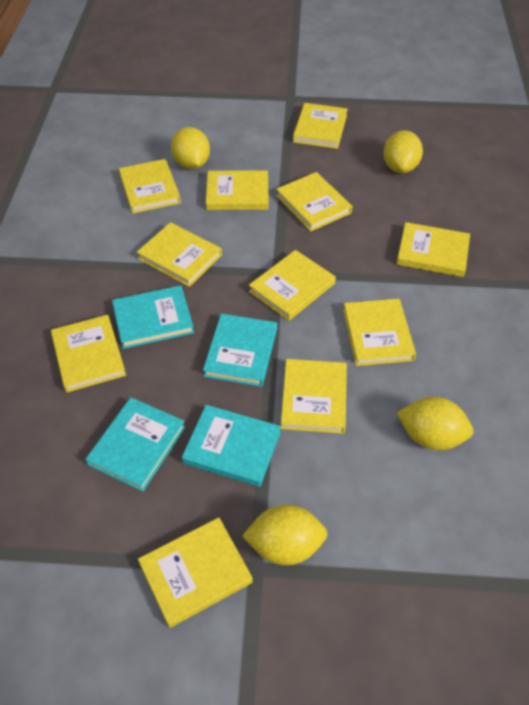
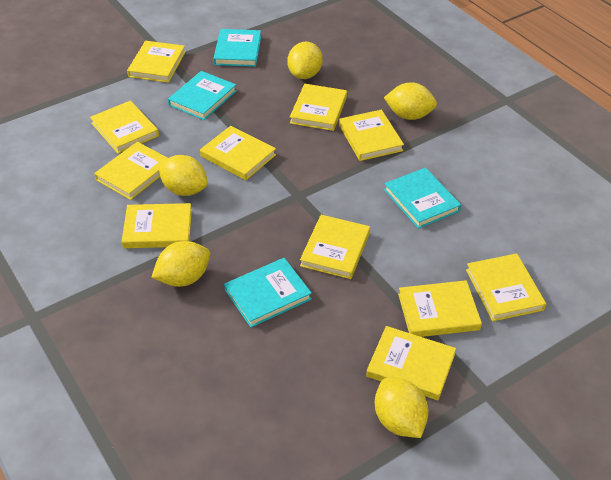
yellow lemon: [171,127,210,169] [242,504,328,565] [383,130,423,173] [397,397,473,450] = 4 -> [152,241,210,287] [158,155,208,196] [287,42,323,79] [375,378,428,438] [384,82,437,120] = 5

